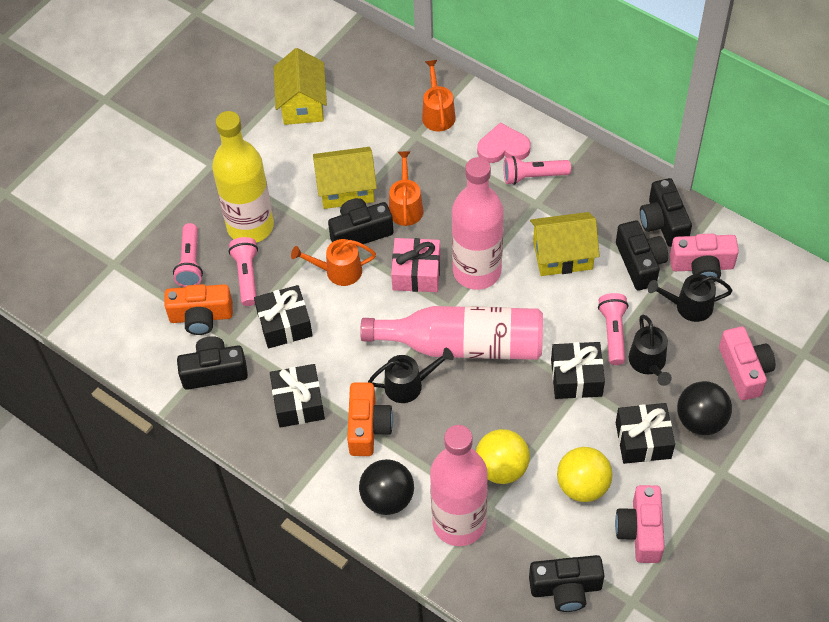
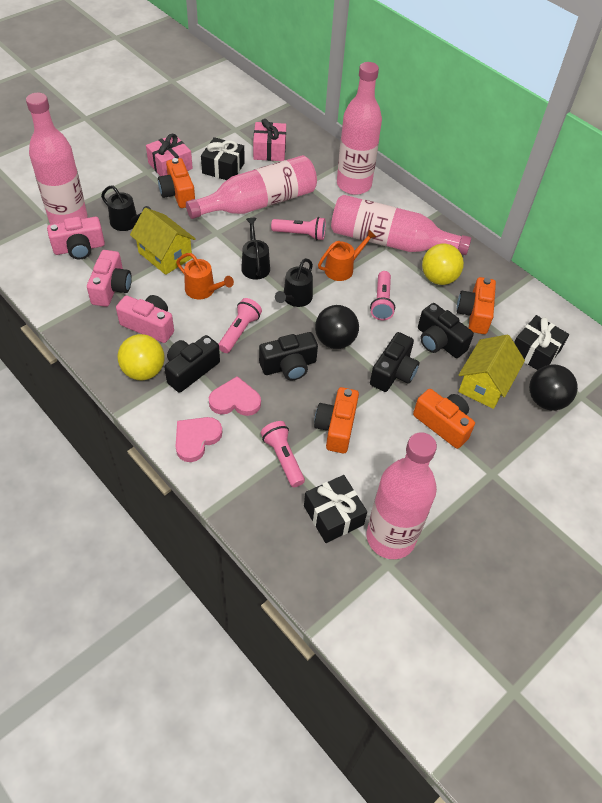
black camera: [177,336,248,390] [328,198,394,246] [529,555,604,612] [616,221,668,290] [640,178,692,247] = 5 -> [164,335,220,393] [259,332,318,380] [370,332,419,392] [418,303,474,358] = 4
black gift: [254,285,313,348] [270,364,325,428] [551,342,605,399] [616,403,675,464] = 4 -> [201,137,245,180] [304,475,367,543] [514,315,569,370] = 3
orange camera: [164,284,233,335] [347,383,393,456] = 2 -> [158,158,195,208] [314,387,359,453] [413,389,475,449] [456,277,496,334] = 4
orange watering can: [291,239,376,286] [389,151,423,226] [422,60,456,131] = 3 -> [176,253,234,300] [318,230,376,281] = 2
pink bottle: [360,306,543,360] [430,425,488,546] [452,157,504,290] = 3 -> [26,93,88,224] [186,155,317,219] [331,195,471,255] [337,62,382,195] [367,432,437,559] = 5
pink gift: [391,238,440,292] = 1 -> [146,134,193,176] [253,119,286,161] = 2
pink heart: [477,123,531,163] = 1 -> [175,417,222,462] [209,376,261,416] = 2
yellow bottle: [212,111,274,243] = 1 -> none = 0
yellow house: [274,48,327,125] [313,147,377,209] [530,212,600,276] = 3 -> [130,208,196,275] [458,334,525,409] = 2

